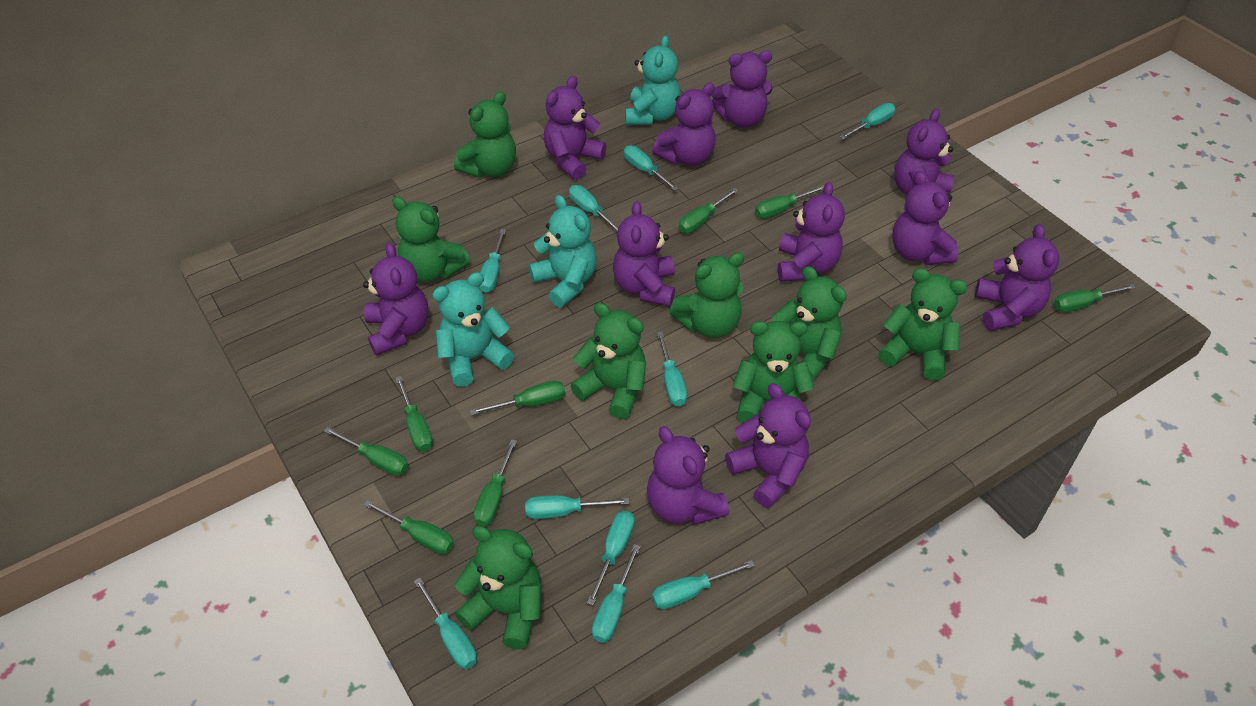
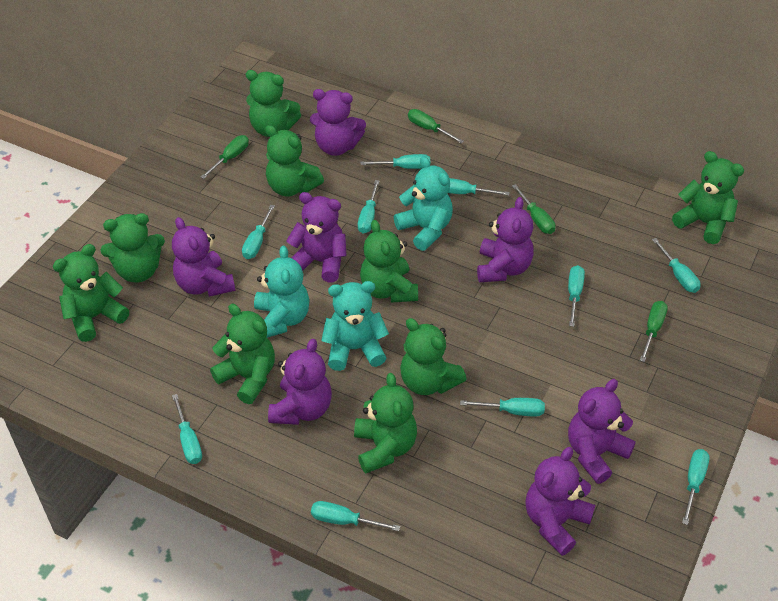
green screwdriver: [324,427,409,476] [363,500,454,554] [395,376,433,451] [470,381,565,415] [473,439,517,526] [679,188,738,233] [755,185,824,218] [1054,284,1136,312] = 8 -> [201,135,249,179] [408,109,464,143] [512,184,555,234] [640,301,668,362] = 4
green teddy bear: [392,196,471,282] [454,91,516,178] [455,526,541,650] [571,303,646,419] [669,252,744,338] [733,321,815,423] [772,266,847,382] [879,268,967,381] = 8 -> [53,244,129,342] [100,213,165,283] [210,304,275,404] [246,70,301,137] [265,125,324,197] [354,373,417,473] [360,220,418,303] [400,318,466,395] [672,151,744,244] = 9
purple teddy bear: [363,243,428,356] [544,76,607,180] [613,201,675,307] [647,426,729,525] [652,83,716,166] [712,50,773,128] [725,383,811,508] [778,182,845,282] [892,171,959,265] [894,109,954,195] [975,224,1060,331] = 11 -> [172,217,235,297] [268,339,332,425] [286,192,347,283] [310,89,366,156] [477,197,534,282] [526,447,595,556] [568,379,636,484] = 7

